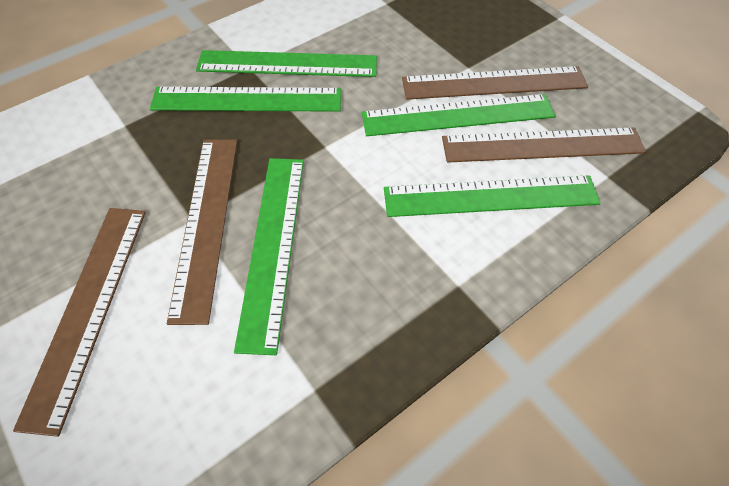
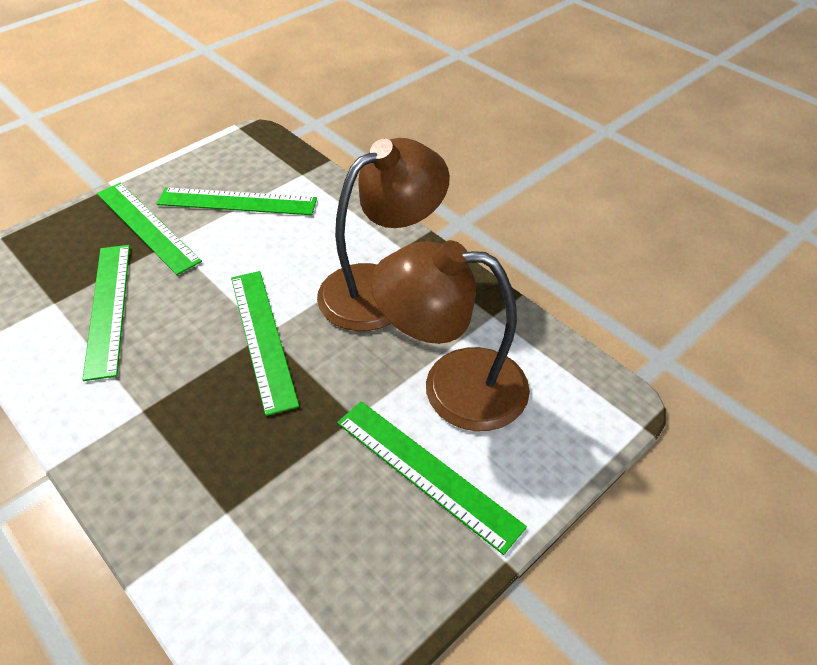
brown lamp: none = 0 -> [317,138,450,331] [371,240,530,431] = 2
brown ruler: [13,208,146,437] [167,140,237,325] [402,66,588,100] [442,127,646,163] = 4 -> none = 0

